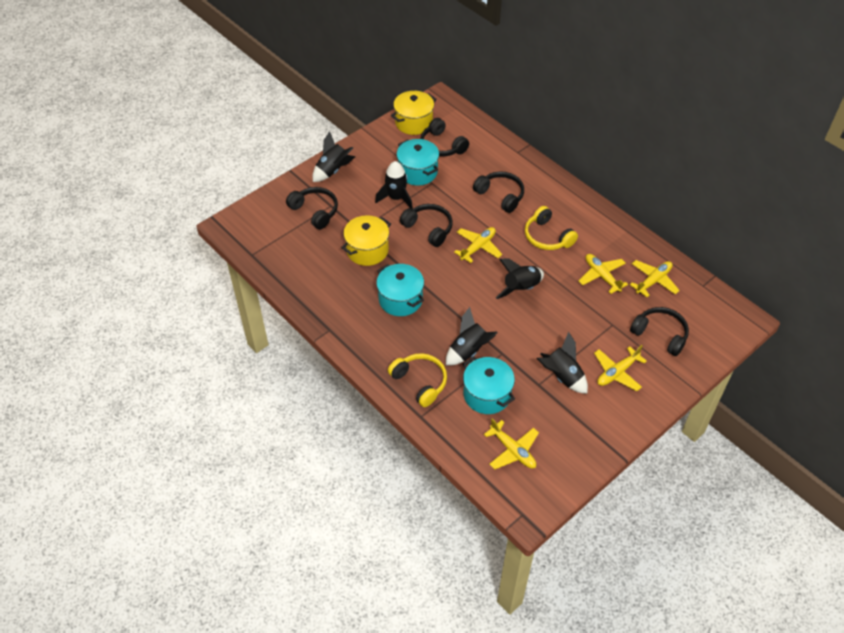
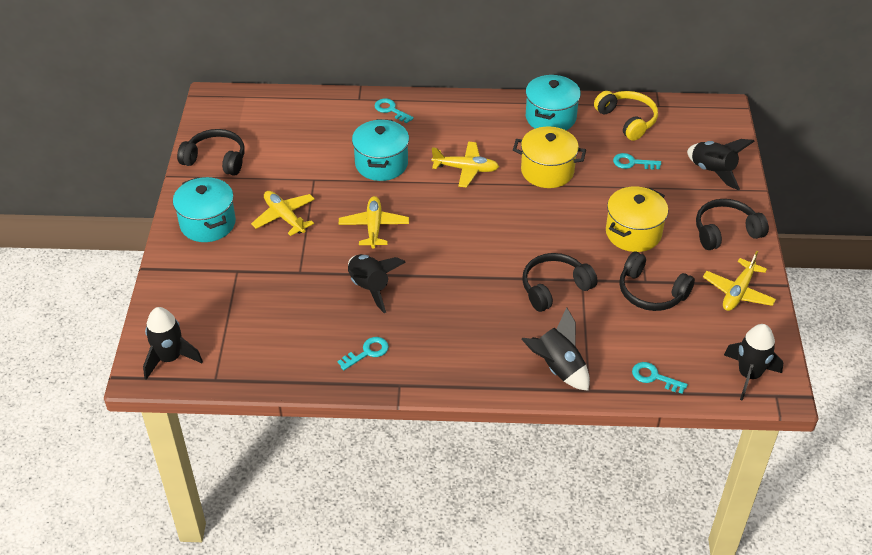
black headphones: [286,187,338,229] [400,204,453,247] [420,118,469,157] [473,172,524,213] [630,307,689,356] = 5 -> [177,129,245,176] [522,253,598,312] [619,251,695,311] [696,199,769,250] = 4
turquoise key: none = 0 -> [337,337,389,370] [374,98,414,123] [613,153,661,170] [632,362,688,394] = 4
yellow headphones: [388,353,447,407] [525,206,578,250] = 2 -> [594,91,658,141] = 1
yellow plane: [454,227,502,263] [484,418,539,469] [578,254,628,294] [594,345,647,391] [630,260,680,297] = 5 -> [251,191,315,236] [339,196,409,248] [432,142,499,188] [703,251,776,311] = 4

